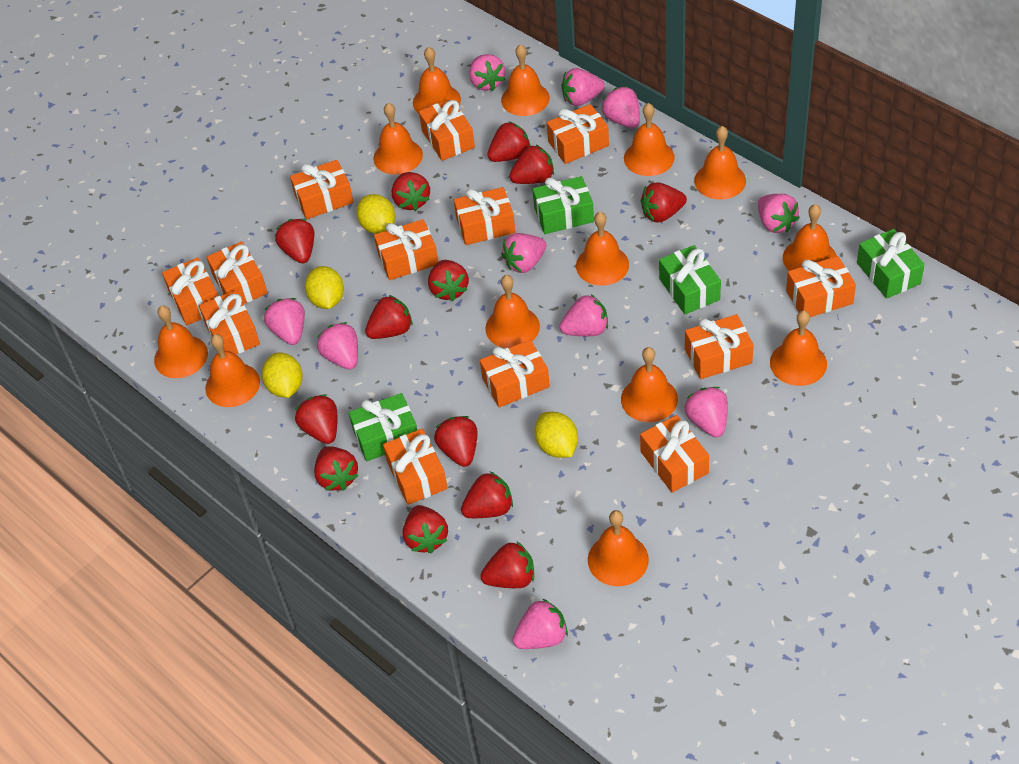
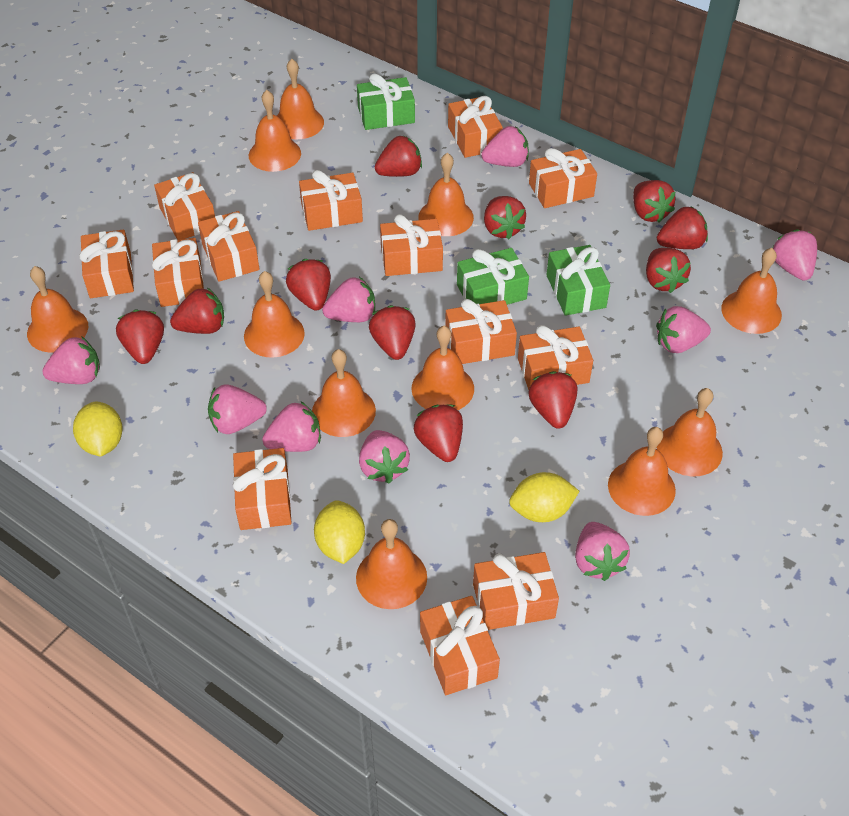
green gift: [349,393,417,461] [532,176,594,234] [659,245,721,314] [857,229,925,299] = 4 -> [357,73,415,130] [457,248,529,305] [546,245,610,316] = 3
orange bell: [154,306,208,378] [205,334,260,407] [374,103,423,175] [413,47,461,114] [485,275,540,348] [501,44,550,116] [576,212,629,286] [588,510,649,586] [621,347,678,422] [624,103,675,176] [694,126,746,200] [770,310,827,386] [783,204,837,271] = 13 -> [27,266,88,352] [244,271,305,358] [249,90,301,172] [277,59,324,139] [312,349,376,437] [356,519,427,609] [411,326,474,410] [418,153,474,236] [608,427,676,516] [656,388,723,476] [721,248,782,334] = 11
pink strawberry: [264,298,305,345] [317,322,358,370] [469,54,505,91] [501,233,547,273] [512,599,568,649] [560,294,608,336] [561,68,605,106] [602,86,640,128] [685,387,728,437] [758,194,800,233] = 10 -> [42,336,100,384] [208,385,267,434] [262,402,321,452] [322,277,375,322] [359,430,410,483] [481,126,529,167] [575,522,630,581] [656,306,711,353] [772,229,817,281] = 9
red strawberry: [275,219,314,264] [295,394,337,444] [314,446,358,491] [365,295,413,339] [392,172,430,211] [403,505,448,554] [428,260,469,301] [434,416,478,467] [461,471,513,518] [480,542,534,588] [488,122,531,162] [509,145,554,184] [640,182,687,222] = 13 -> [116,309,164,364] [170,288,224,334] [286,259,331,311] [369,305,416,360] [375,135,422,177] [414,404,463,462] [484,196,526,240] [528,371,577,429] [633,180,676,223] [646,248,691,293] [657,207,708,249] = 11
yellow lemon: [262,353,303,398] [305,266,344,309] [357,194,395,234] [534,412,578,458] = 4 -> [73,402,123,457] [314,500,365,564] [509,472,579,522] = 3

